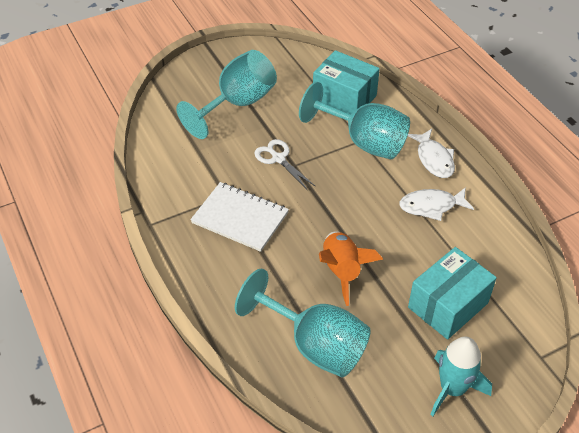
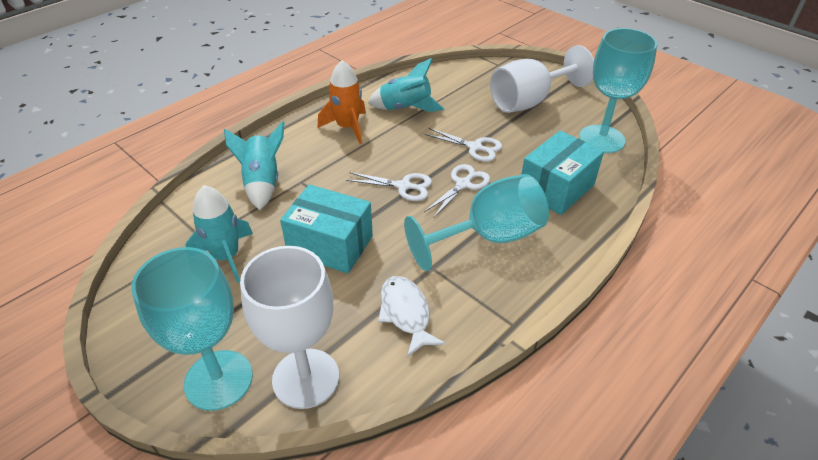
turquoise rocket: [430,337,492,416] = 1 -> [185,185,253,283] [224,121,285,210] [368,58,444,112] = 3
white fish: [399,187,474,221] [408,129,455,178] = 2 -> [378,276,446,357] = 1
white goblet: none = 0 -> [240,246,339,409] [490,45,594,113] = 2
white notebook: [190,182,289,252] = 1 -> none = 0
white scissors: [254,139,315,189] = 1 -> [346,172,432,201] [424,128,502,162] [424,164,490,217] = 3

